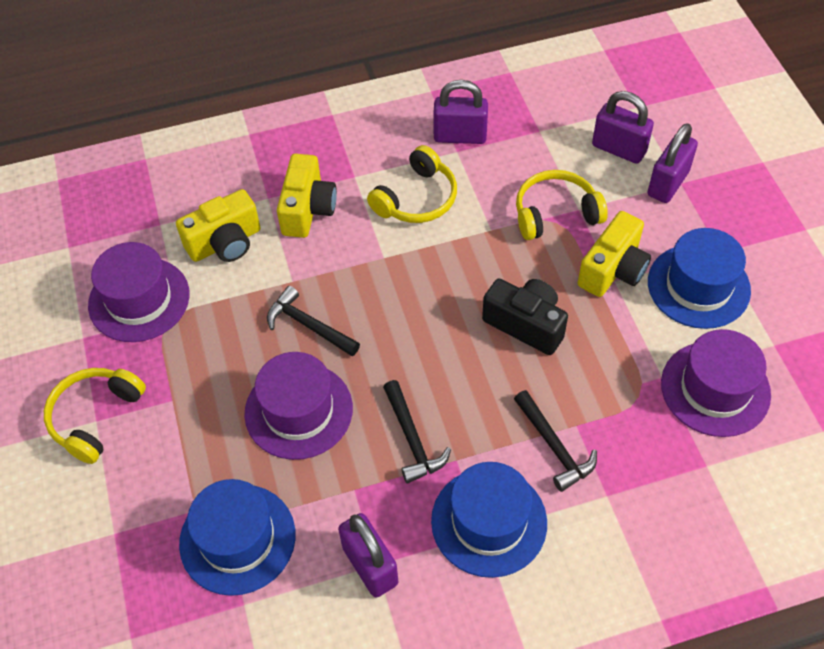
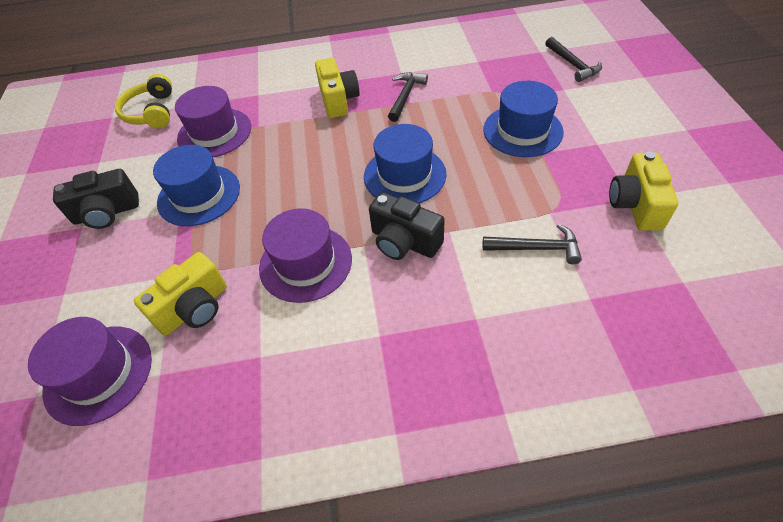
black camera: [482,279,568,355] = 1 -> [53,169,139,229] [369,192,444,260] = 2
purple padlock: [338,513,398,598] [433,80,488,144] [592,91,654,164] [647,123,698,203] = 4 -> none = 0
yellow headphones: [44,368,146,464] [367,145,457,223] [516,170,608,240] = 3 -> [115,74,172,128] = 1

